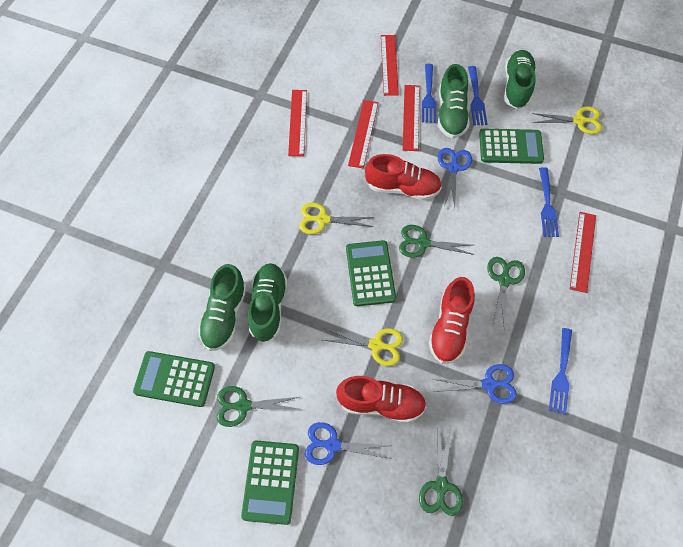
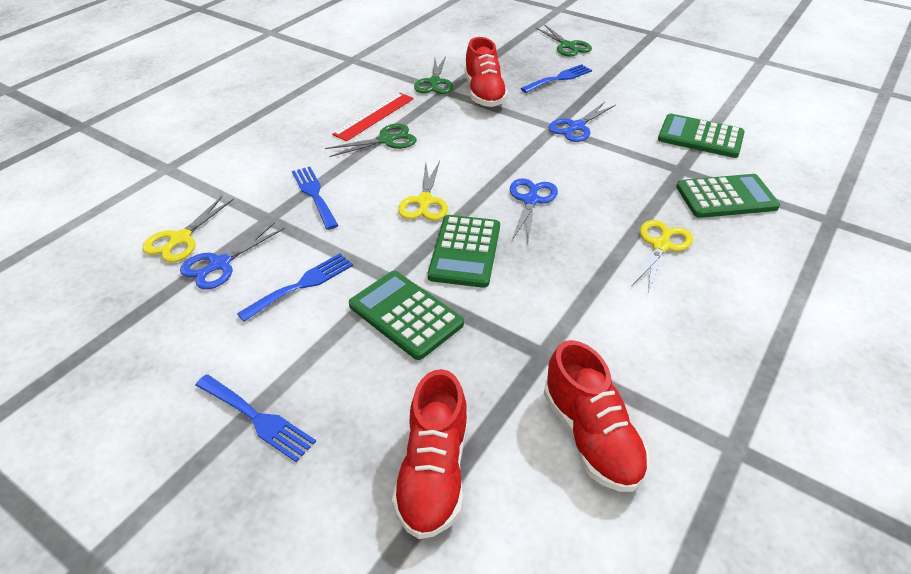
green scissors: [217,386,299,427] [399,225,475,258] [419,427,463,516] [487,257,525,329] = 4 -> [325,123,417,157] [414,56,453,94] [535,24,592,57] = 3
green shoe: [198,264,247,351] [248,263,288,342] [438,64,469,139] [504,50,536,109] = 4 -> none = 0
red ruler: [288,90,307,156] [348,100,378,168] [381,35,399,96] [403,85,420,151] [570,212,596,293] = 5 -> [332,93,414,141] = 1

